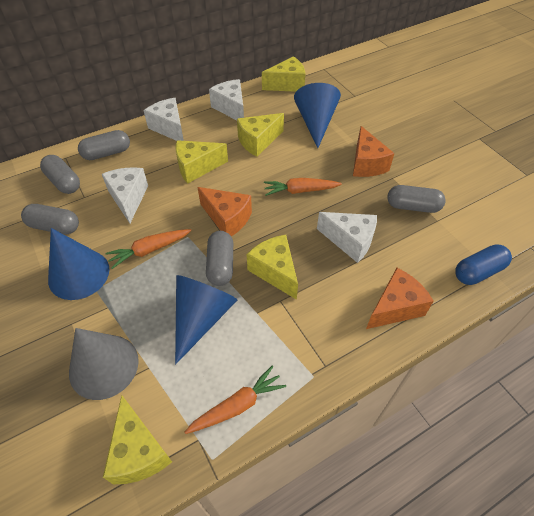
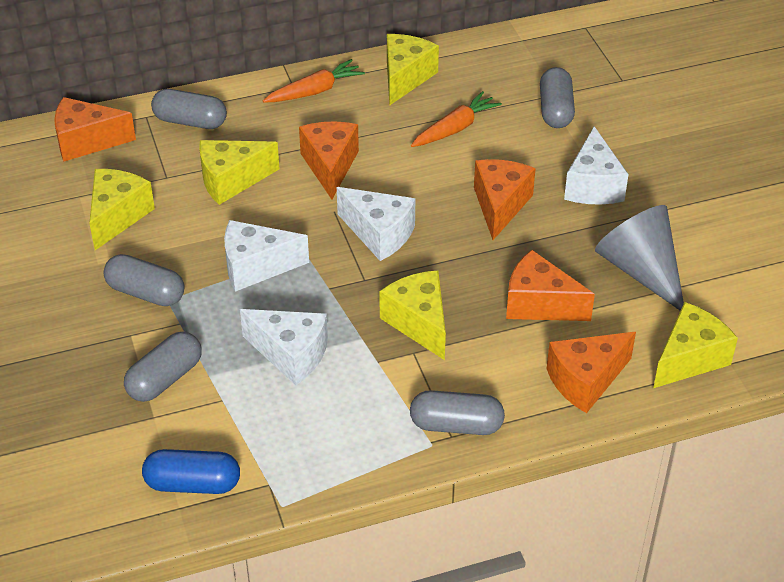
blue cone: [48,228,110,300] [175,275,238,364] [294,83,341,148] = 3 -> none = 0
orange carrot: [106,229,191,269] [184,366,286,434] [264,178,342,196] = 3 -> [263,59,365,103] [411,91,502,147] = 2
orange cheese: [198,187,252,236] [353,126,395,177] [366,268,434,329] = 3 -> [54,97,136,162] [299,121,359,199] [474,159,536,240] [506,250,595,321] [547,332,636,413] = 5

